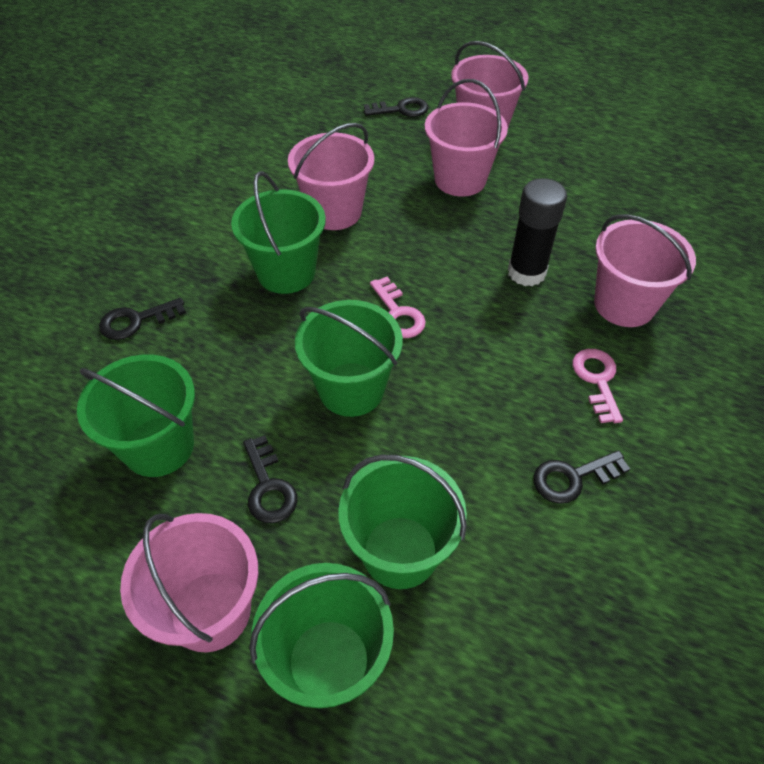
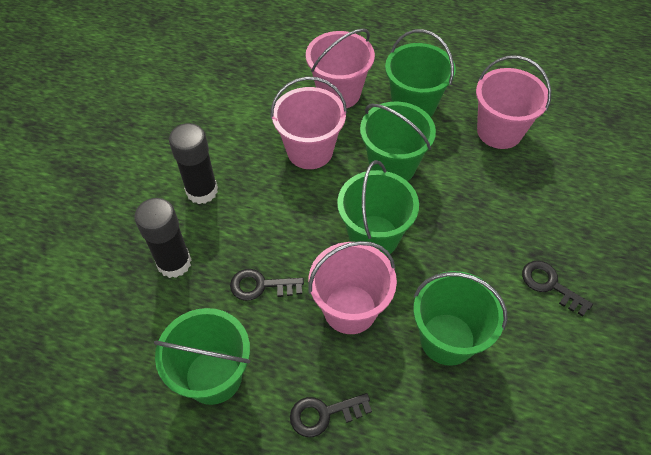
black glue stick: [508,178,567,286] = 1 -> [135,198,191,278] [169,123,218,204] = 2
black key: [99,298,186,340] [243,435,297,523] [364,97,428,117] [533,450,630,504] = 4 -> [230,269,304,301] [290,393,372,437] [522,261,593,317] = 3
pink bucket: [120,513,258,652] [288,123,374,230] [425,79,508,197] [451,41,528,127] [594,214,696,327] = 5 -> [271,77,347,169] [306,29,375,108] [308,241,397,334] [476,55,551,149] = 4
pink key: [370,277,426,338] [572,349,623,423] = 2 -> none = 0

